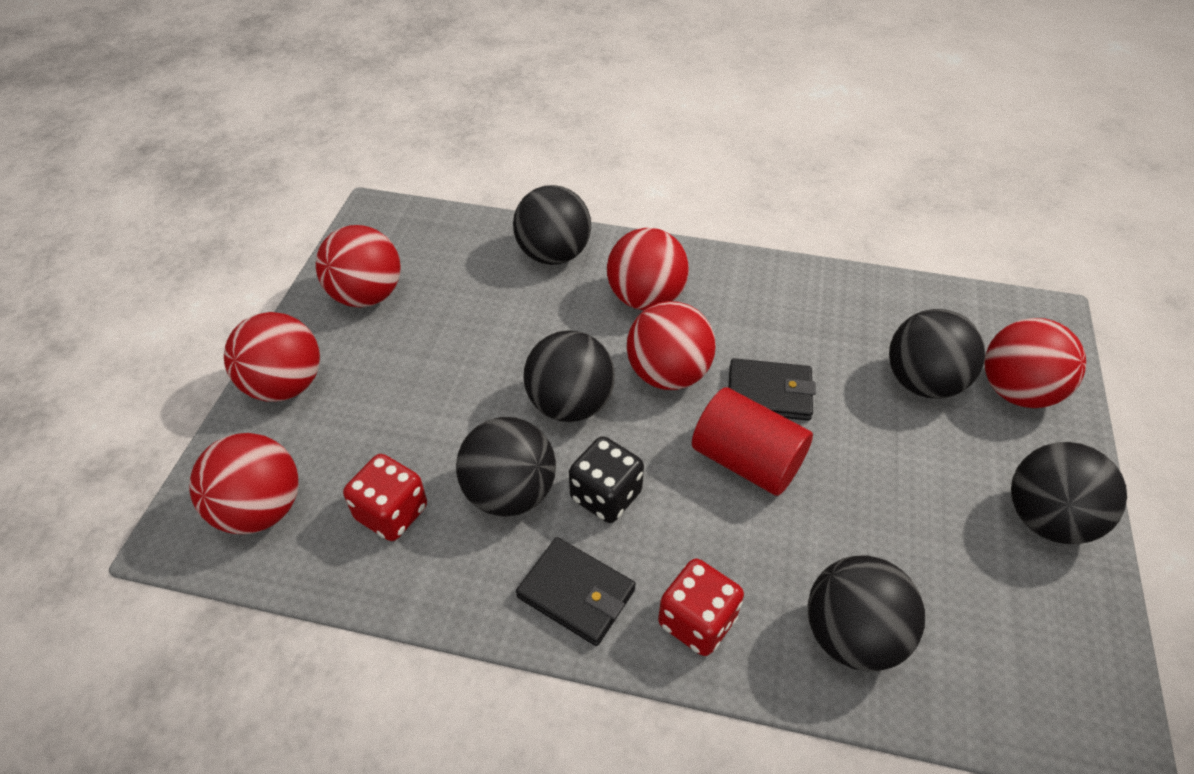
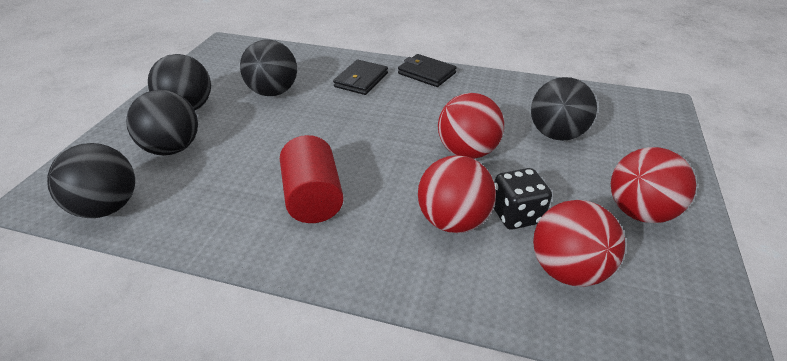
black ball: [456,417,556,517] [513,185,591,265] [523,330,615,422] [808,555,925,672] [889,309,985,399] [1011,442,1127,544] = 6 -> [47,143,135,218] [126,90,198,156] [148,54,211,110] [240,39,297,96] [531,77,597,141] = 5
red ball: [189,433,298,534] [224,312,320,402] [316,225,400,308] [607,228,689,310] [627,301,716,390] [985,318,1086,408] = 6 -> [418,155,496,233] [438,93,504,159] [533,200,625,287] [611,147,696,223] = 4
red dice: [343,454,427,541] [658,559,744,656] = 2 -> none = 0

